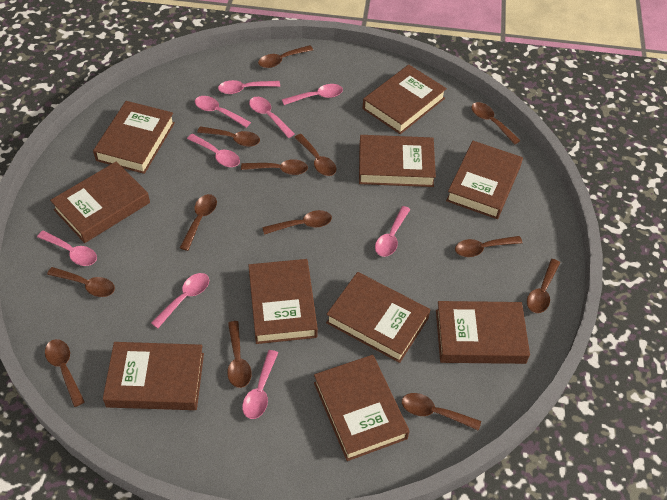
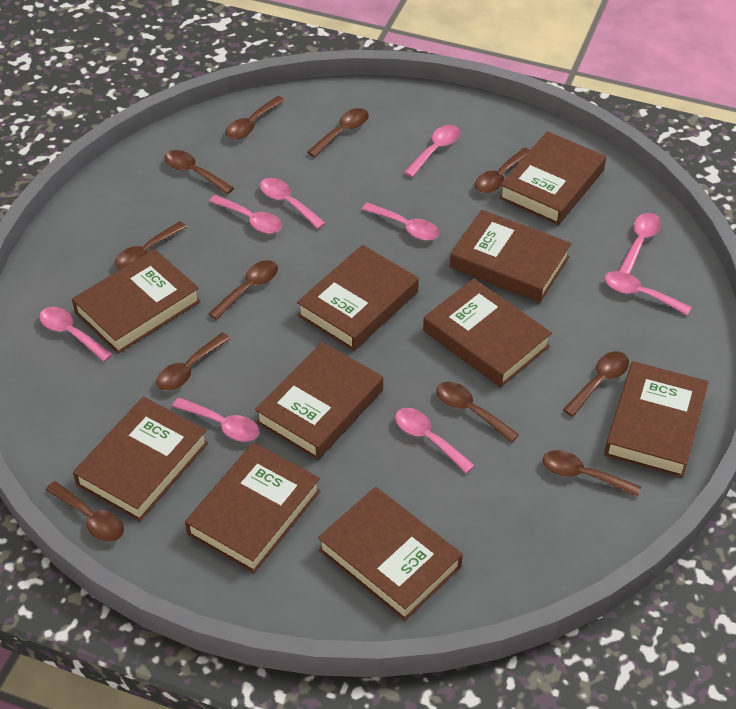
brown spoon: [45,339,85,407] [47,267,115,297] [180,194,217,251] [197,126,260,147] [227,321,251,388] [241,159,308,175] [258,45,313,68] [262,210,332,235] [294,134,336,176] [402,393,481,431] [455,236,523,257] [471,102,521,144] [527,259,560,313] = 13 -> [46,481,124,542] [115,221,187,269] [156,333,230,391] [164,150,234,194] [208,260,278,320] [225,96,285,139] [307,108,369,157] [436,382,519,443] [475,148,530,193] [543,450,641,497] [563,351,629,417] = 11

